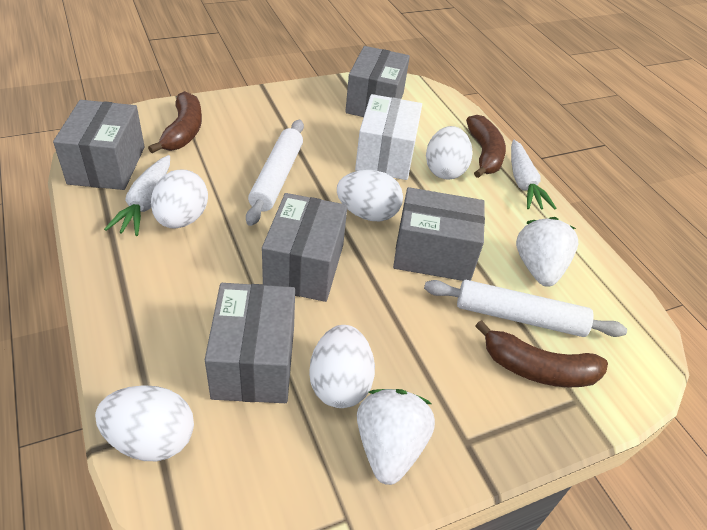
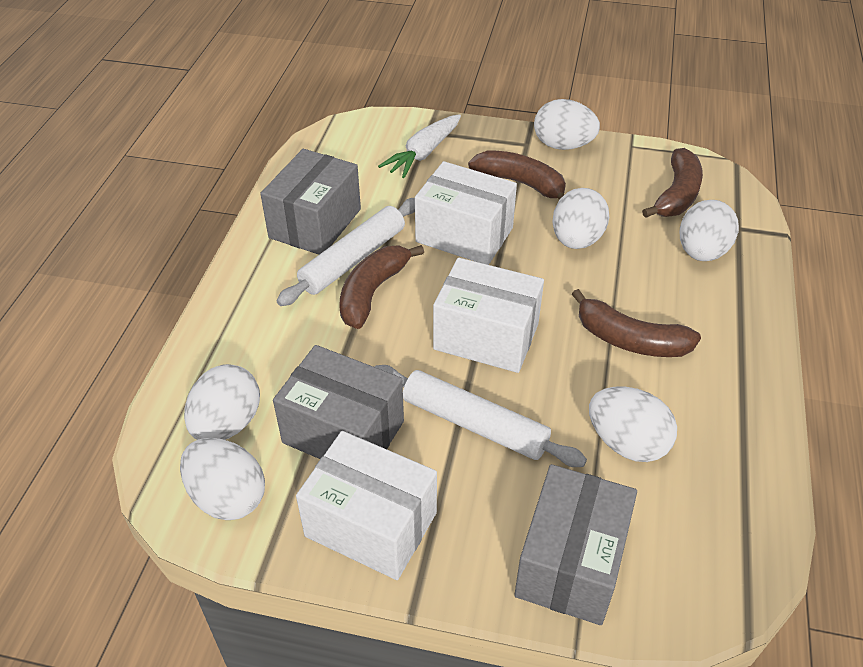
brown banana: [148,91,202,153] [466,115,506,178] [475,320,608,387] = 3 -> [339,245,424,329] [468,150,566,200] [572,289,701,357] [642,148,703,218] = 4
grey box: [53,100,145,190] [205,283,295,403] [262,193,347,302] [345,46,410,117] [393,187,485,281] = 5 -> [260,149,361,255] [273,345,404,459] [514,464,637,625] = 3
white box: [355,94,422,180] = 1 -> [296,431,437,580] [415,161,517,265] [433,258,544,373] = 3
white carrot: [104,155,170,236] [511,140,557,210] = 2 -> [378,114,461,178] = 1
white egg: [95,385,194,461] [151,170,208,229] [309,325,375,408] [337,170,403,221] [426,126,473,180] = 5 -> [180,438,265,520] [184,364,260,440] [534,99,600,150] [552,188,609,249] [589,387,677,462] [680,200,739,261] = 6
white strawberry: [357,389,435,485] [516,217,578,287] = 2 -> none = 0

